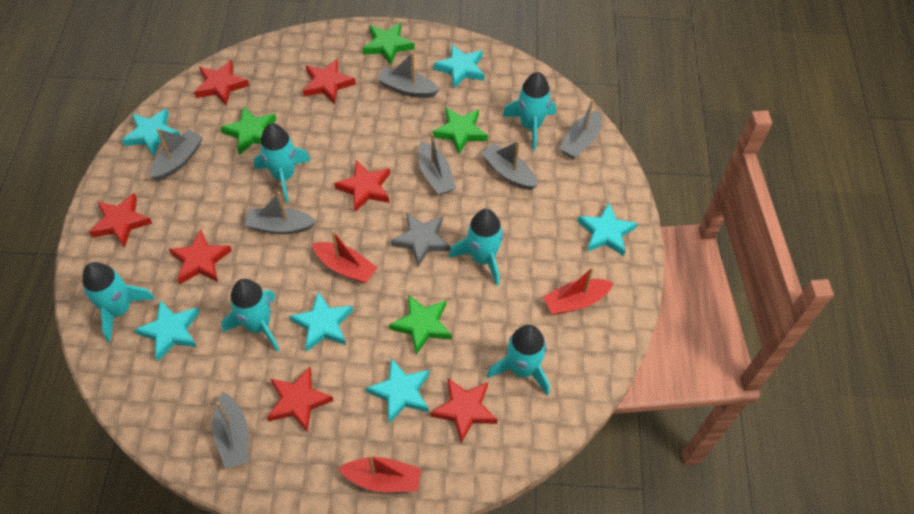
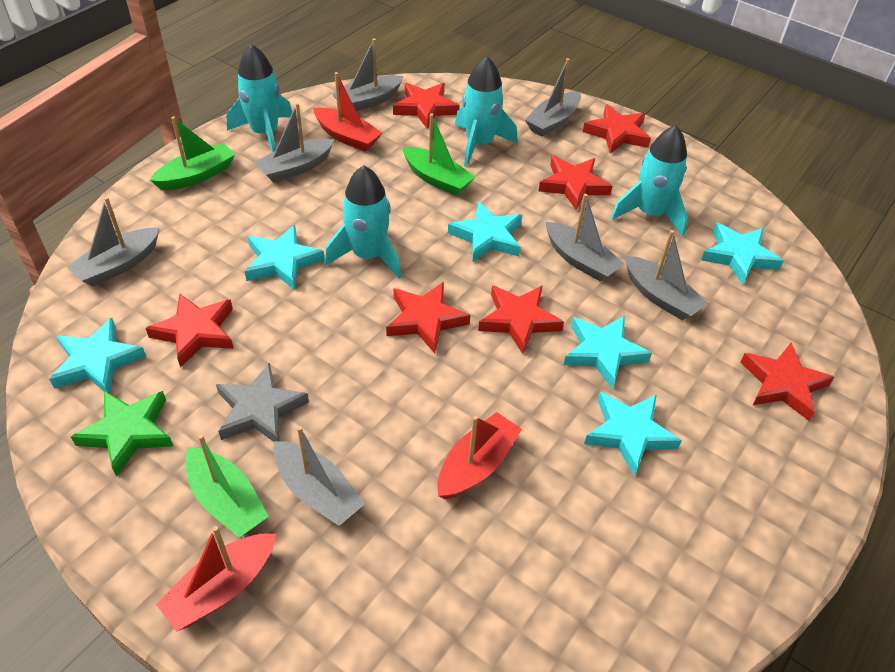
green boat: none = 0 -> [150,116,235,190] [185,434,269,537] [402,114,475,196] = 3
green star: [220,106,276,155] [363,22,415,65] [389,294,452,355] [432,108,488,155] = 4 -> [71,391,173,476] = 1
turquoise rocket: [82,262,155,342] [221,279,280,352] [254,123,311,202] [449,209,503,286] [487,325,550,396] [502,72,556,151] = 6 -> [226,44,292,152] [324,165,401,279] [455,56,518,167] [611,125,688,236] = 4

